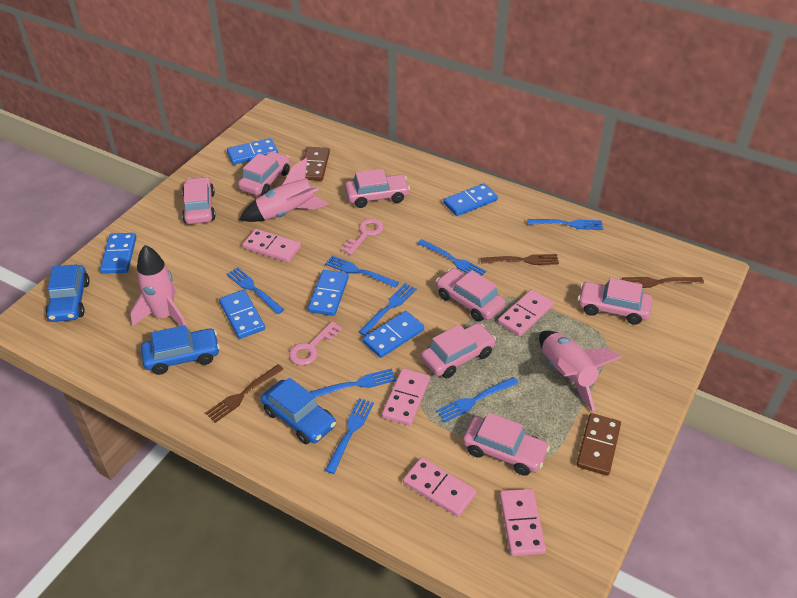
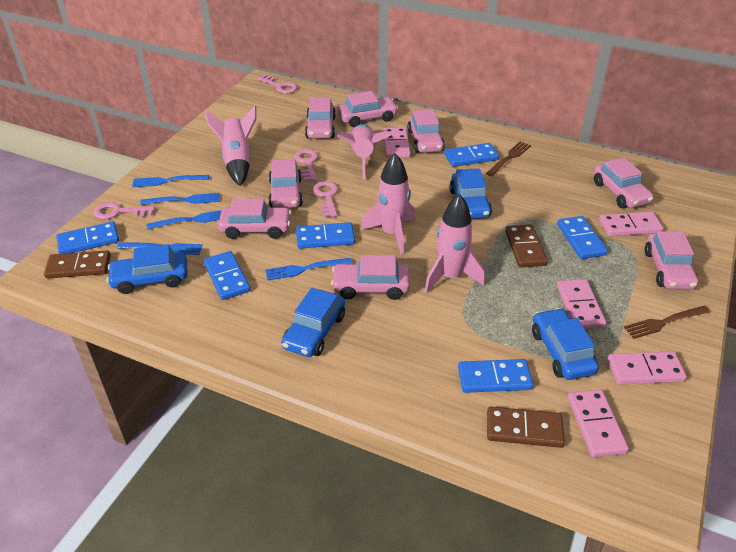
blue car: [46,264,90,322] [141,325,220,375] [261,378,336,444] = 3 -> [107,244,187,294] [281,288,345,357] [449,168,492,219] [532,308,599,380] = 4
blue fork: [227,267,284,314] [310,368,396,398] [325,256,399,288] [325,398,374,474] [358,283,417,336] [417,239,486,276] [436,377,519,422] [527,219,603,230] = 8 -> [117,243,203,255] [132,175,209,187] [140,193,220,205] [147,210,221,229] [266,258,352,280] = 5
brown domino: [304,147,330,181] [576,413,621,476] = 2 -> [44,250,111,279] [487,407,565,448] [505,224,548,267] = 3
brown fork: [205,364,284,423] [480,254,559,265] [622,277,704,288] = 3 -> [486,141,531,176] [624,306,710,339] = 2
pink car: [182,177,215,224] [238,151,290,196] [345,169,410,208] [421,323,496,378] [436,268,505,322] [463,412,550,476] [578,278,652,325] = 7 -> [218,198,292,239] [269,159,303,208] [305,97,336,139] [331,255,410,300] [338,91,398,127] [407,109,445,153] [594,157,654,208] [645,231,698,290] = 8
pink key: [289,321,342,365] [341,218,384,255] = 2 -> [94,202,155,219] [257,74,297,94] [294,149,318,181] [313,181,338,217] = 4
pink rocket: [130,245,187,327] [239,158,329,222] [539,330,622,412] = 3 -> [205,106,257,186] [337,124,391,179] [361,153,415,255] [424,194,485,293] = 4

